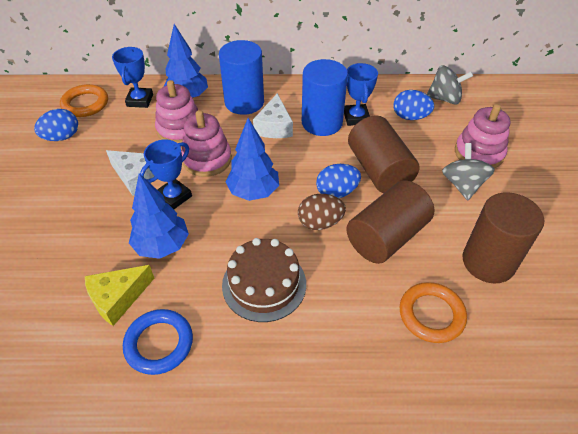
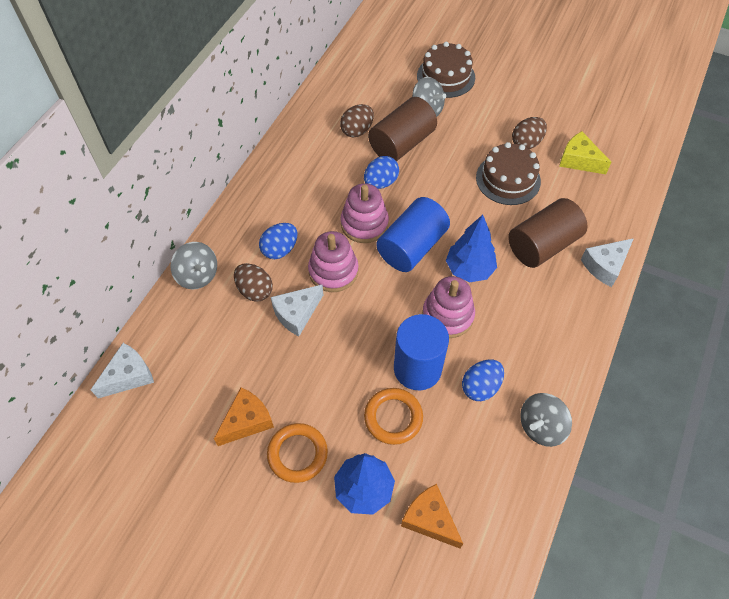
blue ring: [123,309,193,375] = 1 -> none = 0
blue tree: [129,173,189,259] [163,24,208,98] [226,118,279,201] = 3 -> [334,453,395,515] [446,215,497,282] = 2
blue trophy: [112,47,153,108] [140,139,192,209] [344,63,378,126] = 3 -> none = 0
brown cake: [222,238,306,322] = 1 -> [417,42,475,98] [476,142,541,205] = 2
brown cylinder: [346,181,434,264] [348,116,419,193] [463,192,544,283] = 3 -> [368,97,437,162] [508,198,588,268] = 2
brown egg: [298,194,346,230] = 1 -> [234,263,273,302] [340,104,374,137] [512,117,547,149] = 3
grey spinning top: [427,65,473,105] [442,143,495,200] = 2 -> [171,242,217,289] [412,77,446,117] [520,393,572,447] = 3
orange cheese: none = 0 -> [214,387,274,446] [401,484,463,548] = 2
white cheese: [106,150,154,196] [253,93,293,138] = 2 -> [91,343,154,398] [271,285,323,336] [581,238,634,287] = 3

